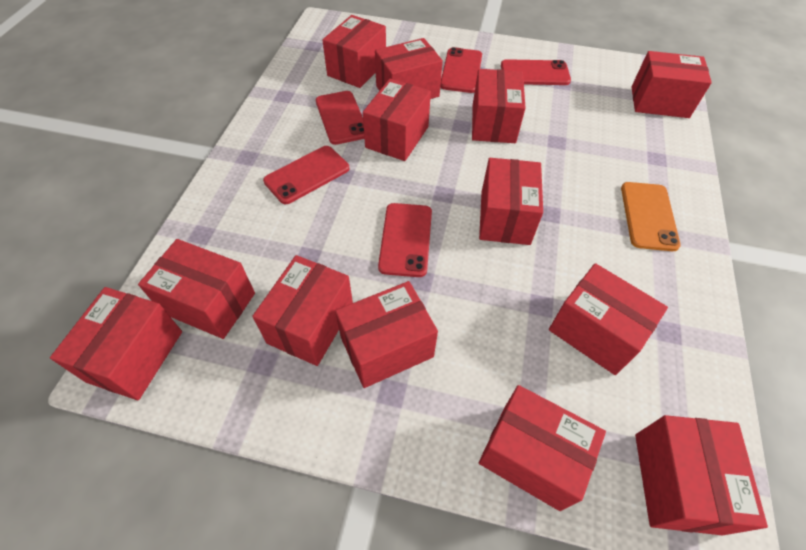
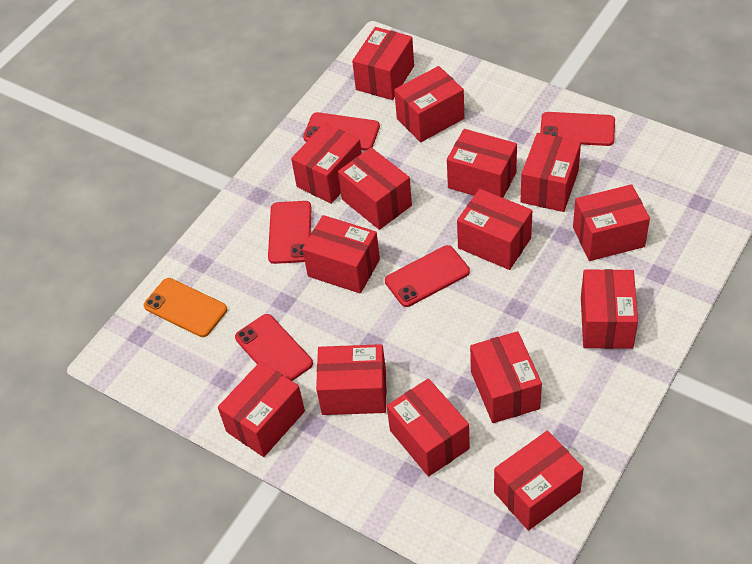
red box: [50,287,182,400] [138,239,255,339] [252,255,353,366] [322,15,386,88] [335,281,438,388] [363,79,431,161] [375,38,443,99] [472,69,526,143] [479,158,543,245] [479,385,606,511] [549,263,668,375] [631,51,712,118] [635,415,768,535] = 13 -> [218,361,305,457] [291,123,362,204] [302,215,380,294] [316,344,386,415] [338,148,412,230] [352,27,414,100] [387,378,470,477] [394,66,464,142] [447,129,517,198] [457,189,532,270] [470,331,542,423] [494,431,584,531] [520,133,581,212] [573,184,650,261] [581,269,638,349] = 15

